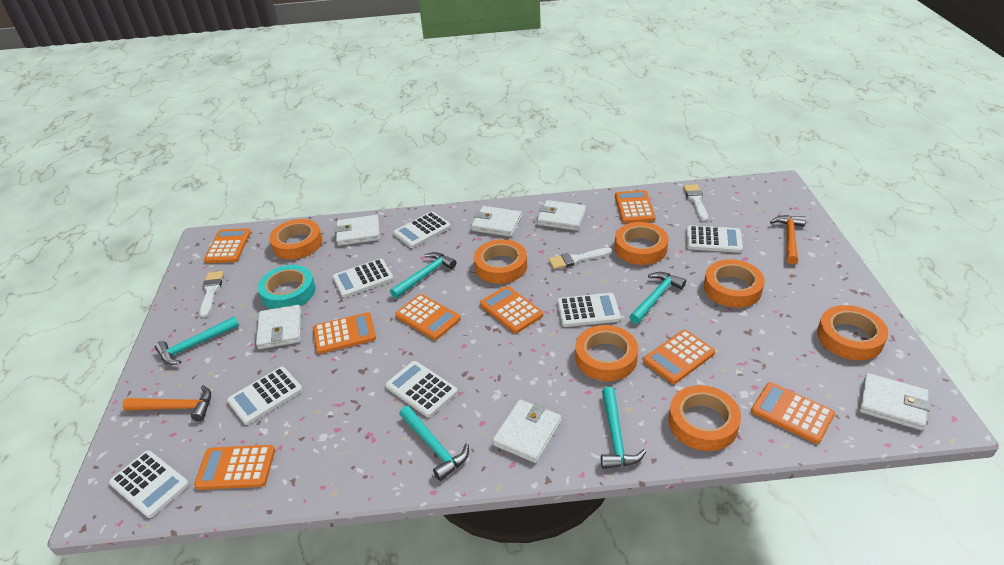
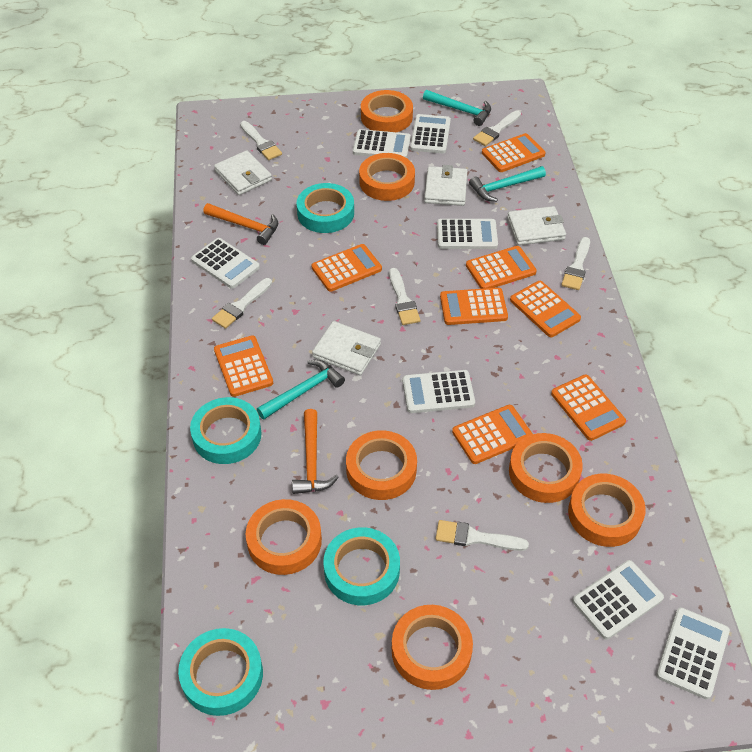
turquoise hammer: [155,316,239,365] [390,252,456,298] [399,406,469,481] [601,387,646,469] [629,272,686,324] = 5 -> [257,360,345,419] [423,90,491,126] [469,166,546,202] = 3
turquoise tape: [258,265,316,309] = 1 -> [178,628,263,716] [190,397,262,464] [296,183,354,233] [323,527,400,605] = 4
white brush: [200,271,224,318] [548,248,613,270] [683,184,708,222] = 3 -> [212,278,272,329] [240,121,282,160] [389,268,420,325] [436,520,529,551] [473,110,521,146] [561,237,590,290] = 6
white wallet: [256,305,301,349] [335,215,380,246] [471,206,522,237] [493,399,561,463] [537,200,586,231] [859,373,931,430] = 6 -> [214,150,272,195] [312,321,381,375] [424,165,467,206] [507,206,566,245] = 4

